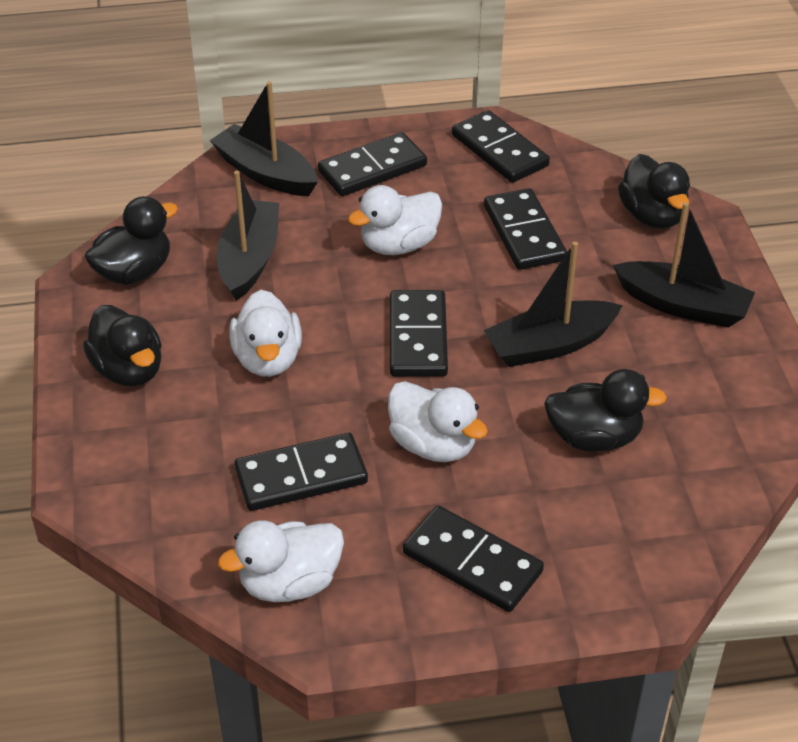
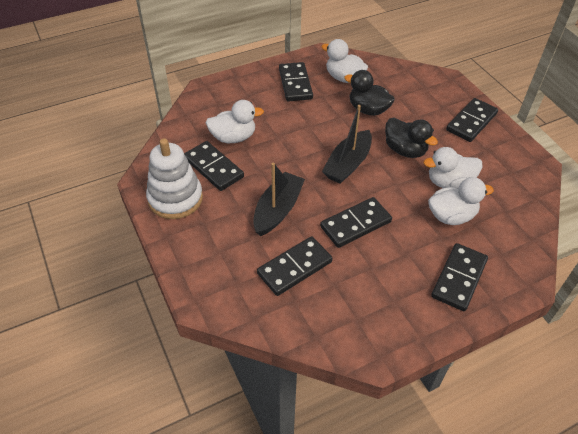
black boat: [210,81,318,196] [217,171,279,301] [483,242,623,367] [613,202,755,328] = 4 -> [253,163,305,236] [322,105,372,184] = 2
black duck: [83,305,162,386] [85,196,178,285] [544,369,667,452] [618,154,690,229] = 4 -> [344,70,395,116] [385,118,438,158] = 2
white stacking toy: none = 0 -> [146,138,203,219] = 1

